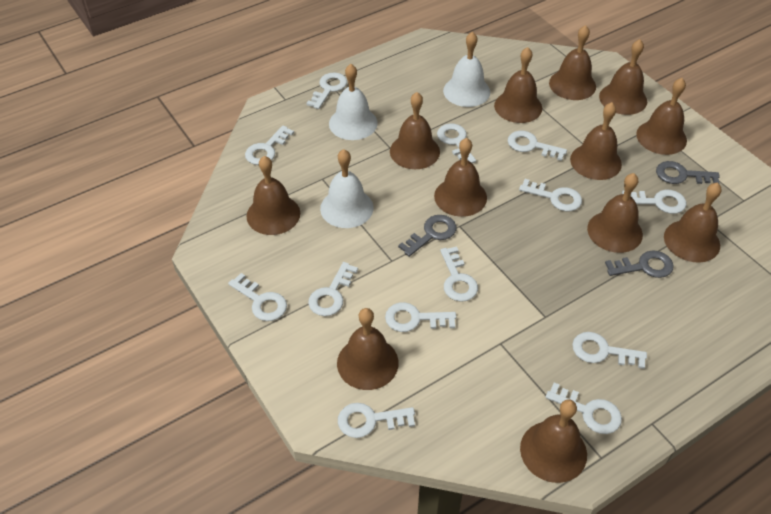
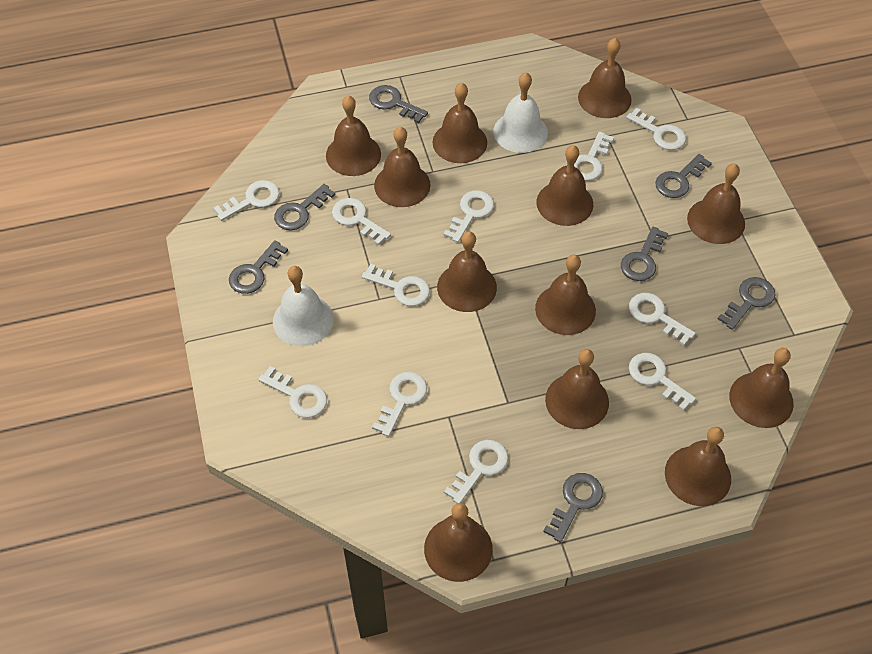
grey key: [398,215,457,257] [605,250,674,278] [656,161,720,184] = 3 -> [229,240,288,294] [274,184,335,230] [369,85,428,123] [543,473,603,543] [621,226,668,281] [655,154,712,198] [718,277,776,330] = 7
white bell: [320,149,374,228] [329,64,378,140] [443,32,490,107] = 3 -> [273,266,334,346] [493,72,548,153] = 2
white key: [228,273,287,321] [245,126,294,165] [306,73,347,109] [308,262,358,316] [338,403,415,438] [385,302,456,332] [437,123,476,163] [440,246,478,302] [508,131,567,161] [519,179,582,211] [546,382,622,434] [572,332,647,369] [622,190,686,214] = 13 -> [213,180,279,221] [258,366,327,418] [332,198,391,245] [362,263,430,306] [372,372,427,437] [443,190,494,242] [444,440,508,503] [574,132,614,181] [626,108,686,150] [629,293,696,346] [629,353,696,411] = 11

